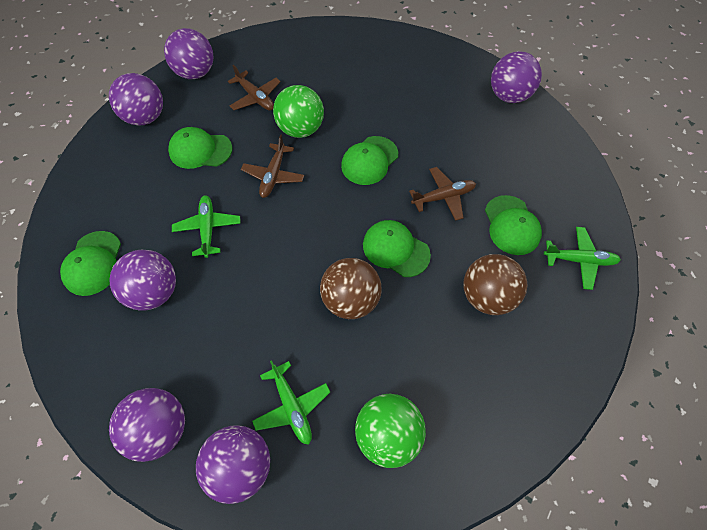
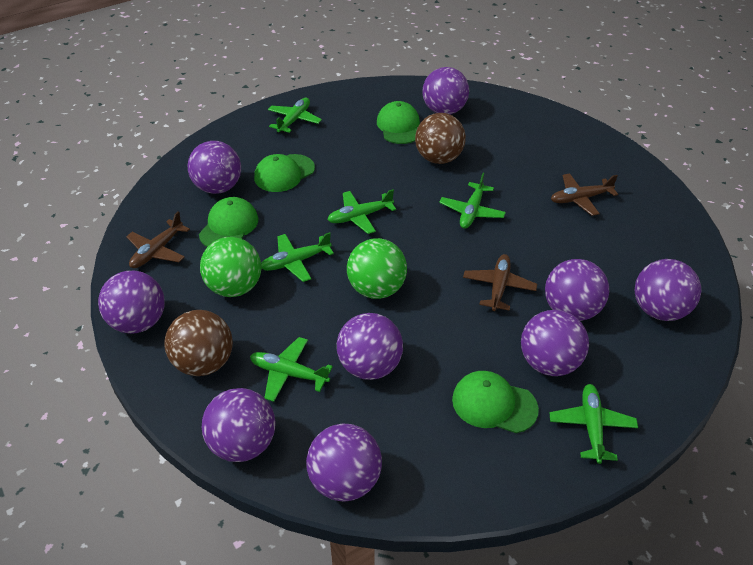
green cap: [60,231,121,296] [168,127,232,169] [341,136,398,185] [363,220,431,277] [485,195,542,255] = 5 -> [199,197,259,247] [254,154,315,192] [377,101,420,144] [452,371,539,433] = 4
green plane: [172,195,241,258] [252,360,330,445] [544,227,621,290] = 3 -> [250,337,333,402] [261,232,334,282] [268,98,322,133] [327,189,396,234] [439,173,506,228] [550,384,638,464] = 6
purple ball: [109,73,163,126] [109,250,176,311] [109,388,185,462] [164,28,214,79] [196,425,270,504] [491,51,542,103] = 6 -> [98,271,165,334] [188,141,241,194] [202,388,275,462] [306,424,382,501] [337,313,403,380] [422,67,469,115] [521,310,589,376] [545,259,609,321] [635,259,701,321] = 9

